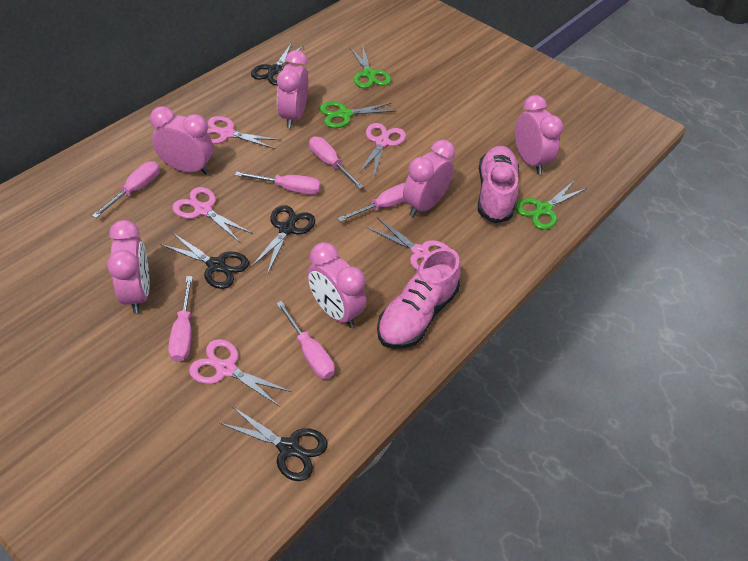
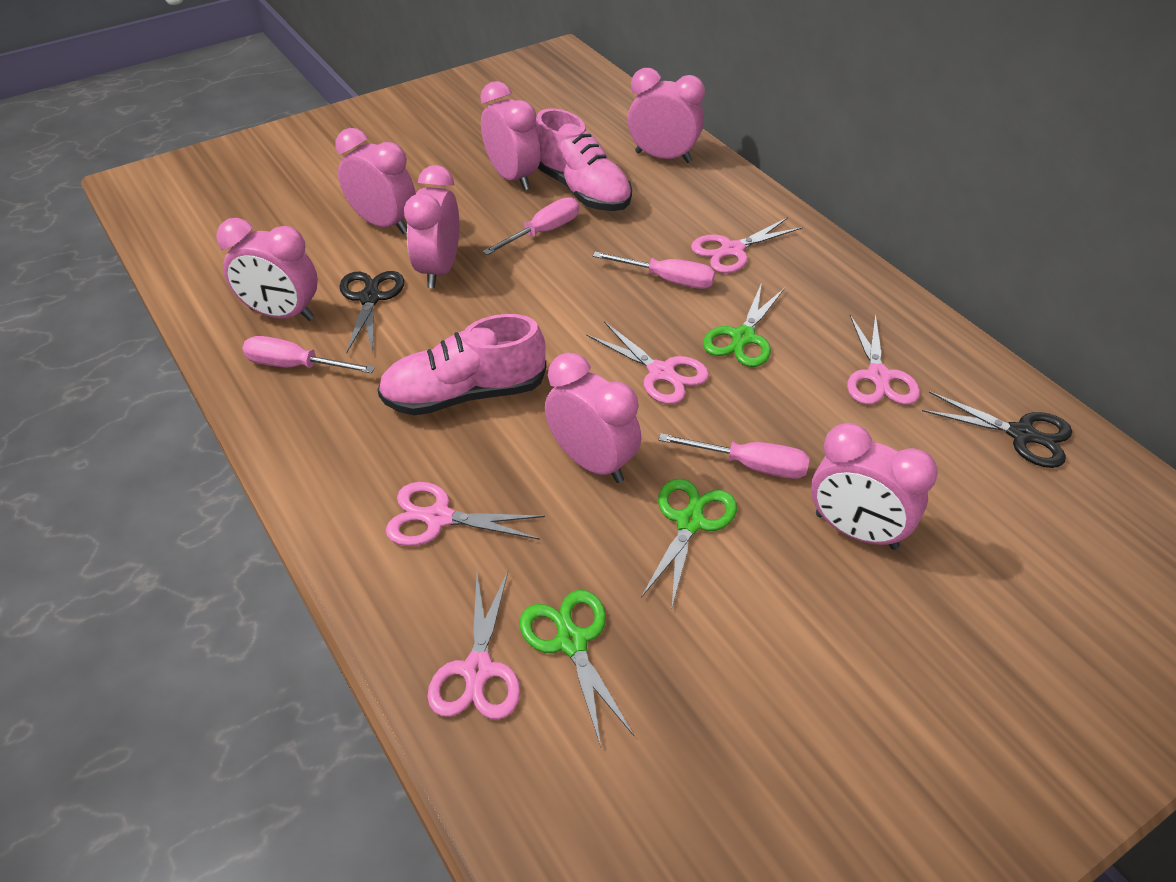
black scissors: [160,233,249,289] [219,406,328,481] [251,42,304,85] [251,205,315,274] = 4 -> [340,271,404,354] [922,391,1072,468] = 2
pink clock: [107,220,150,313] [150,106,213,175] [277,50,308,129] [307,242,367,328] [403,140,455,217] [515,95,563,174] = 6 -> [216,218,318,321] [335,128,415,234] [404,165,459,288] [480,81,540,190] [545,353,641,483] [628,68,705,163] [811,423,938,550] = 7
pink screwdriver: [92,161,160,218] [168,276,193,362] [235,172,320,195] [276,301,335,379] [309,136,364,189] [337,183,405,222] = 6 -> [242,336,375,373] [482,197,579,255] [593,251,715,289] [659,433,810,479] = 4

